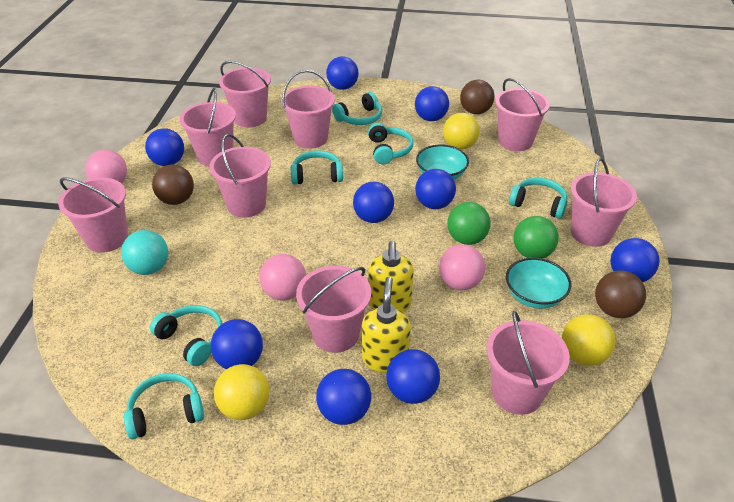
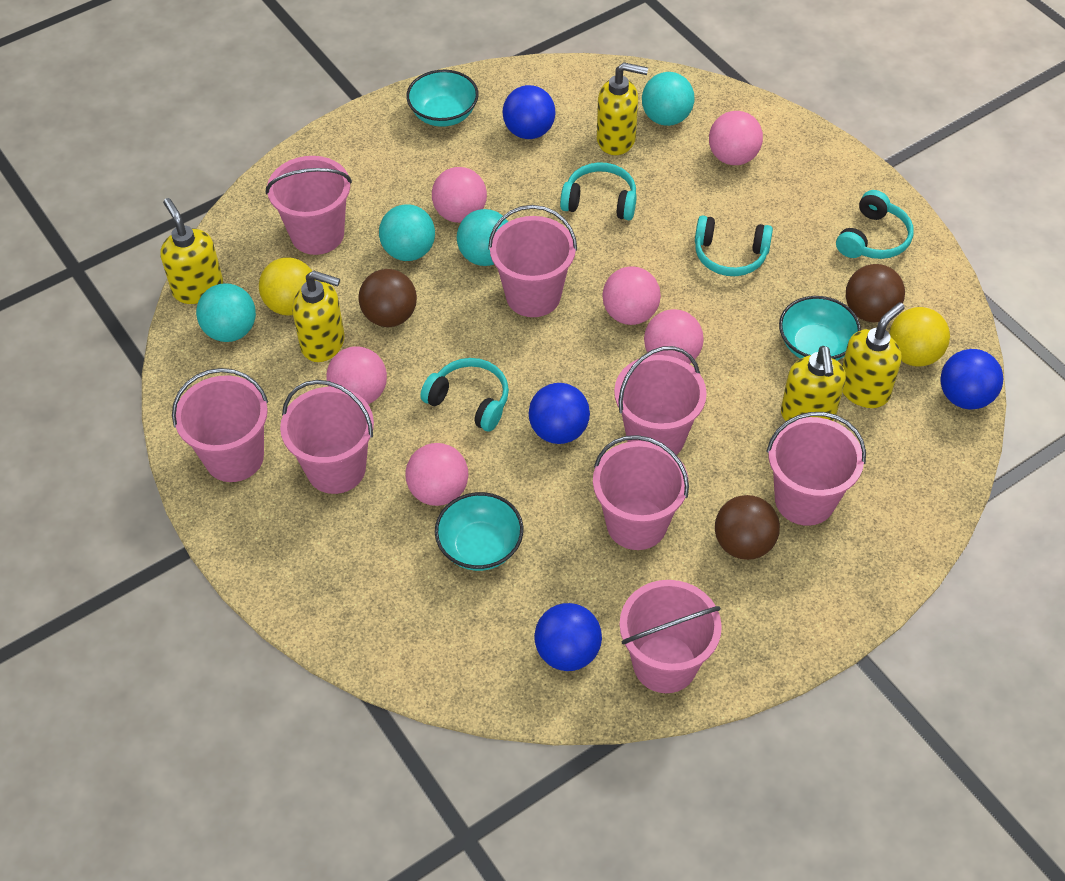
blue ball: [145,128,184,166] [211,319,263,369] [316,369,371,425] [326,56,359,90] [353,182,394,223] [386,349,440,404] [415,86,449,121] [415,169,456,209] [611,238,659,282] = 9 -> [503,85,556,139] [528,383,590,444] [534,603,602,671] [940,349,1004,409] = 4
green ball: [447,202,491,245] [514,216,559,259] = 2 -> none = 0
pink ball: [85,150,127,183] [259,254,306,300] [439,244,485,290] = 3 -> [326,346,387,404] [405,443,468,506] [432,167,487,223] [602,266,661,325] [644,309,704,364] [709,111,763,165] = 6
pink bucket: [58,177,128,253] [180,87,236,166] [209,134,271,218] [219,61,271,128] [281,70,335,149] [296,266,371,353] [486,311,570,415] [495,78,550,151] [571,158,637,247] = 9 -> [172,368,268,482] [266,156,352,255] [280,380,374,494] [488,205,577,317] [593,435,689,550] [614,346,707,455] [620,580,722,693] [767,412,866,526] = 8
turquoise ball: [121,230,168,275] = 1 -> [196,283,256,342] [379,204,435,261] [457,209,508,266] [642,72,695,126] = 4
turquoise bowl: [416,144,469,180] [506,258,571,309] = 2 -> [406,70,479,127] [435,492,523,571] [779,296,861,361] = 3
turquoise headphones: [124,373,204,439] [150,305,223,366] [291,150,343,185] [332,92,382,125] [368,123,413,164] [509,178,567,219] = 6 -> [420,358,509,431] [560,162,637,220] [695,216,773,276] [836,190,914,259] = 4
yellow ball: [214,364,269,420] [443,113,480,150] [562,314,616,366] = 3 -> [259,257,312,315] [889,307,950,367] = 2
yellow soap dispenser: [362,277,411,373] [368,241,414,312] = 2 -> [160,198,223,304] [292,270,345,362] [597,62,648,155] [781,346,846,421] [842,302,905,408] = 5

